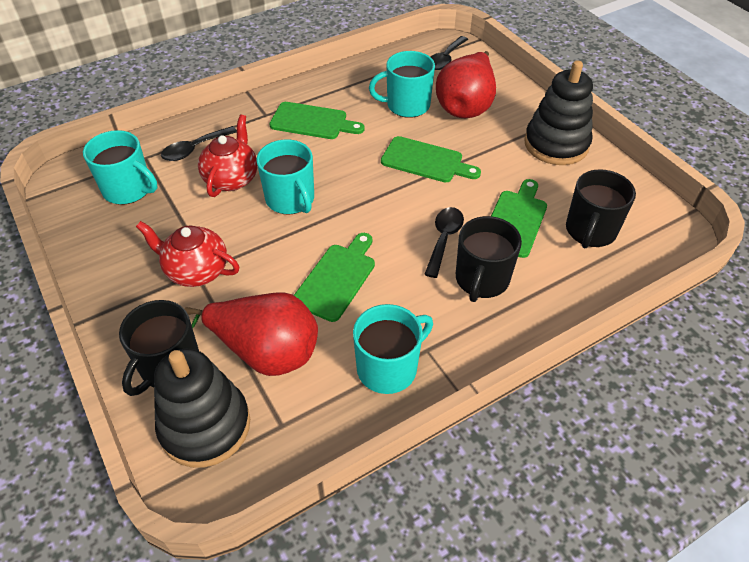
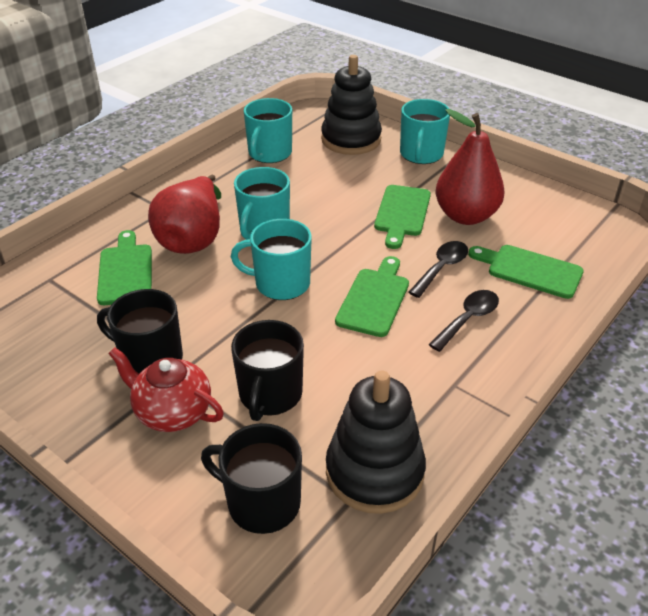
black spoon: [161,126,237,161] [424,207,464,278] [431,36,468,70] = 3 -> [408,241,468,298] [428,290,499,352] = 2
red teapot: [136,221,239,287] [198,115,257,197] = 2 -> [108,347,224,432] = 1

